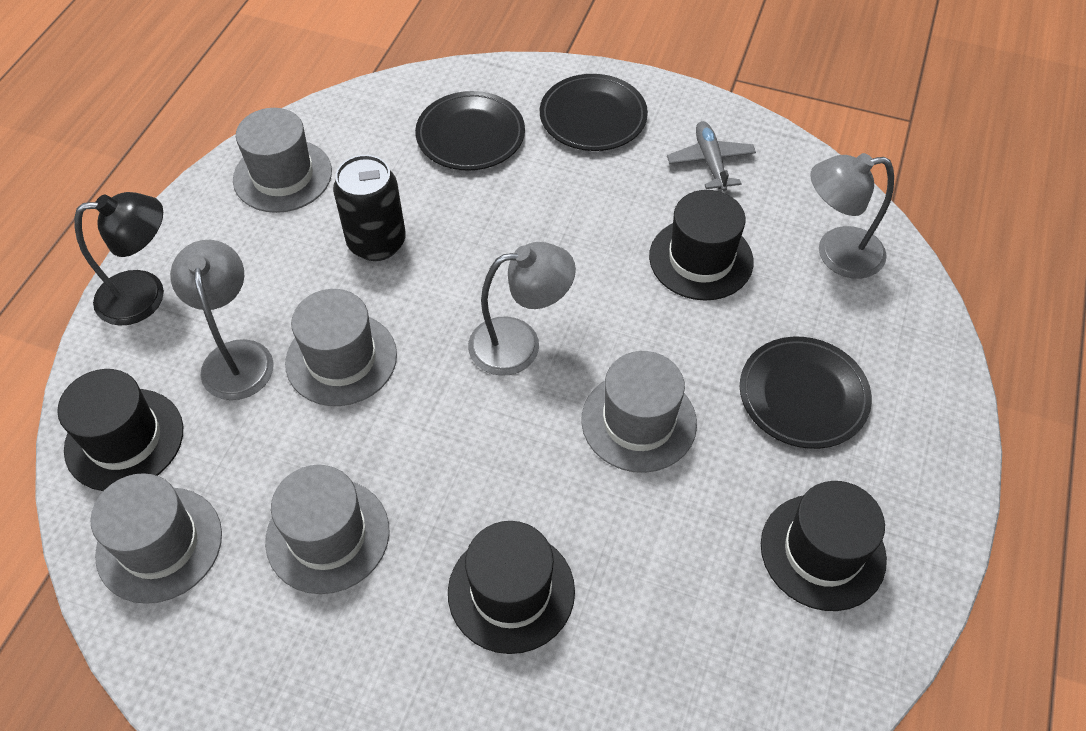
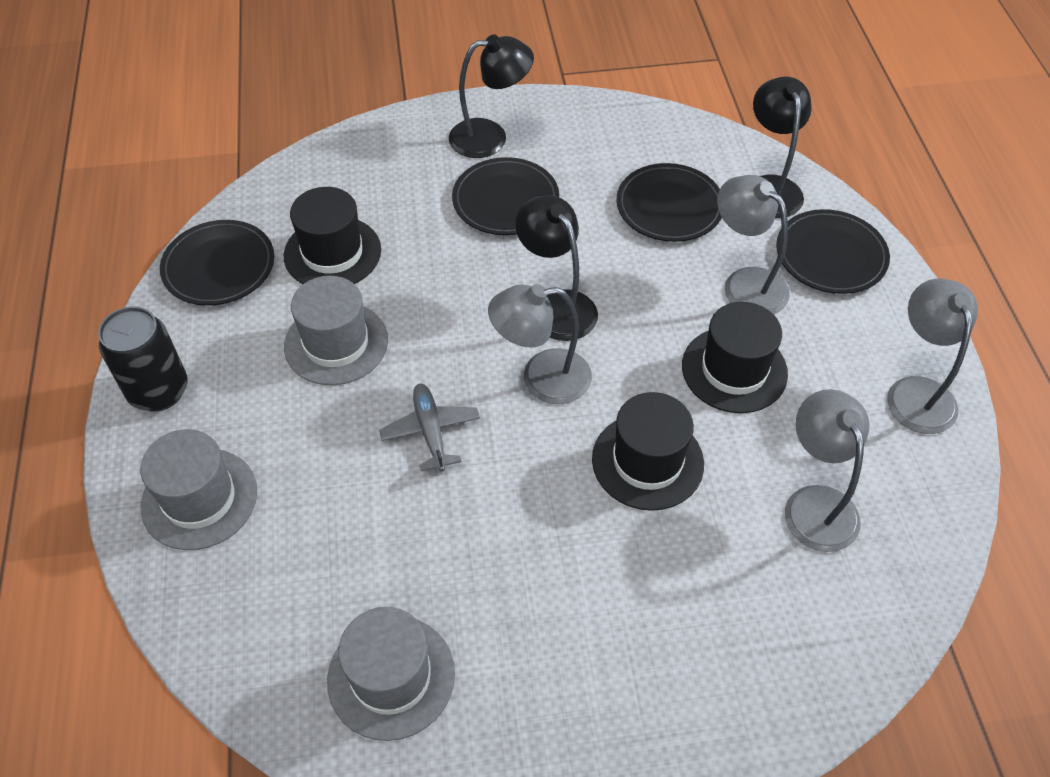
black hat: [57,369,183,491] [448,521,575,654] [649,190,754,301] [761,481,887,611] = 4 -> [284,187,381,284] [592,392,704,511] [682,302,788,413] = 3
black lamp: [75,192,164,326] = 1 -> [449,34,534,158] [515,195,598,341] [753,77,812,218] = 3
black plate: [415,91,525,171] [540,74,648,151] [740,337,872,449] = 3 -> [160,220,274,306] [452,157,559,235] [616,163,722,242] [776,209,890,294] = 4
grey hat: [90,473,222,604] [233,108,332,213] [265,465,389,594] [285,289,397,406] [581,351,697,473] = 5 -> [140,429,257,550] [284,276,388,385] [327,607,455,741] = 3
grey lamp: [170,240,274,400] [468,242,576,376] [810,153,894,279] = 3 -> [488,284,592,404] [717,175,790,314] [785,389,870,552] [887,278,978,434] = 4

